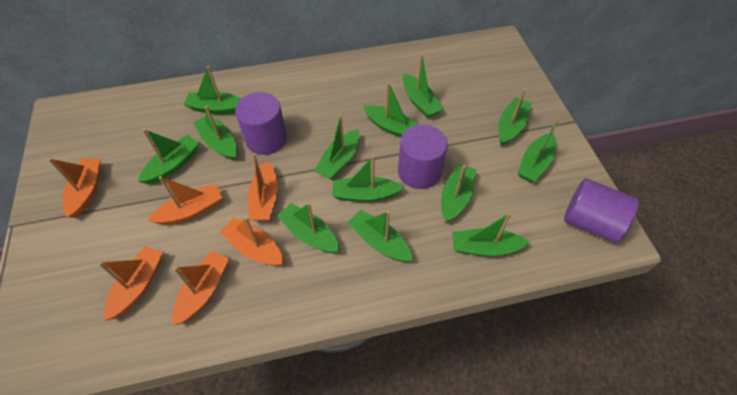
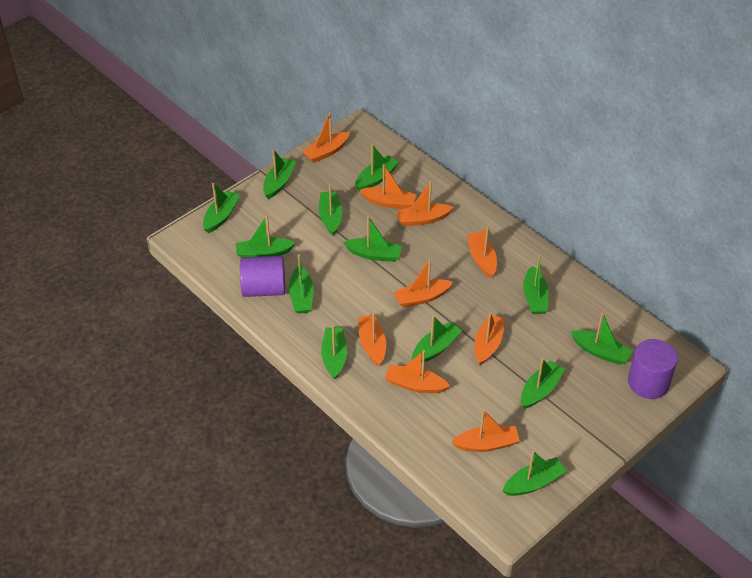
orange boat: [48,158,101,218] [98,246,163,321] [147,176,222,225] [172,251,229,326] [219,217,283,266] [248,154,278,221] = 6 -> [302,112,350,163] [358,313,386,367] [360,164,417,209] [385,350,450,393] [393,259,453,307] [396,181,454,226] [451,409,520,452] [467,226,497,278] [474,313,505,365] = 9
purple cylinder: [235,92,287,155] [398,124,448,189] [564,178,639,243] = 3 -> [240,256,285,297] [628,339,678,399] = 2

